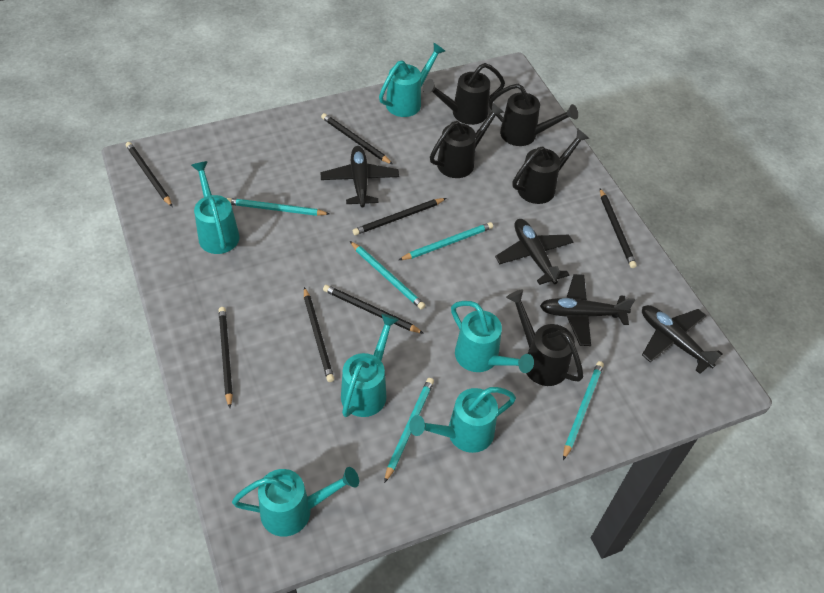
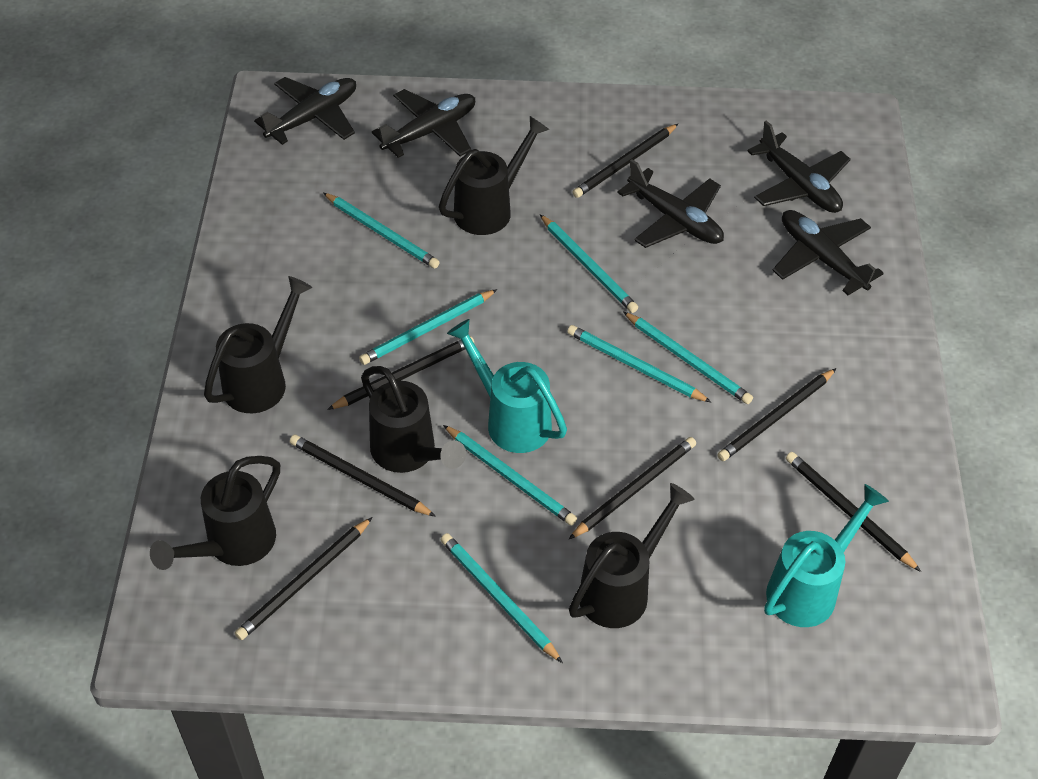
black plane: [320,146,399,207] [495,219,573,285] [540,274,635,346] [642,305,723,374] = 4 -> [254,77,356,145] [372,89,475,158] [617,159,724,248] [748,120,851,213] [772,210,884,295] = 5
turquoise pencil: [227,198,330,216] [350,241,426,310] [384,378,434,483] [399,222,493,260] [563,361,604,460] = 5 -> [323,193,440,269] [359,289,498,365] [440,533,563,663] [443,425,577,526] [540,214,638,313] [567,325,711,402] [623,311,753,404] = 7
turquoise watering can: [191,161,240,254] [232,467,359,537] [341,314,399,417] [379,43,445,117] [409,387,516,453] [451,301,534,373] = 6 -> [447,319,567,453] [764,484,889,627] = 2

